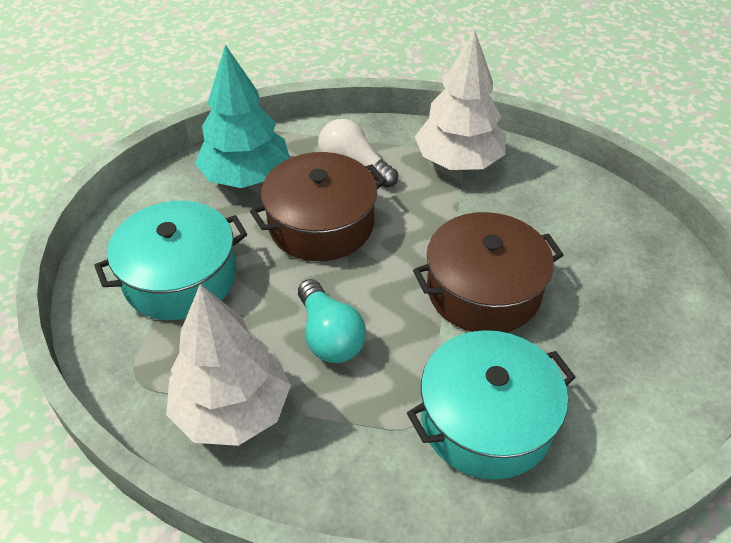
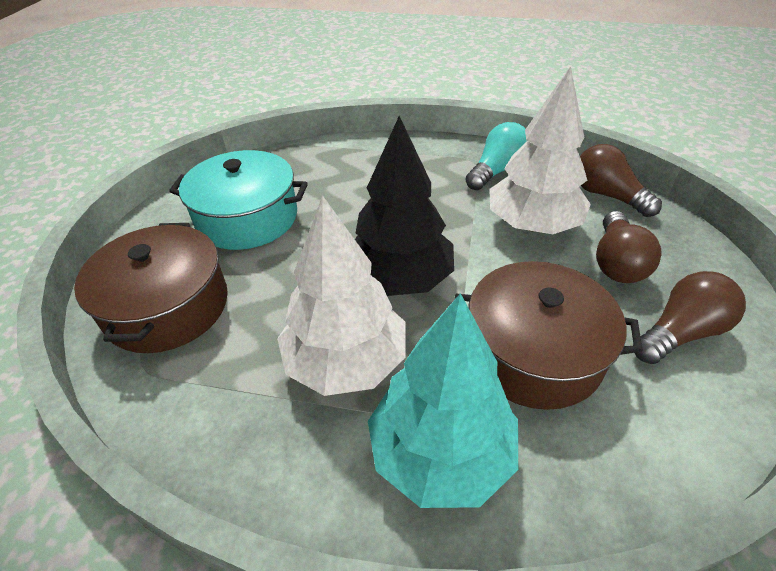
black tree: none = 0 -> [355,116,454,296] = 1
brown light bulb: none = 0 -> [580,144,662,217] [596,211,662,283] [633,271,746,364] = 3
turquoise pot: [94,201,247,320] [407,330,576,480] = 2 -> [169,150,308,250] = 1
white light bulb: [318,119,398,188] = 1 -> none = 0

